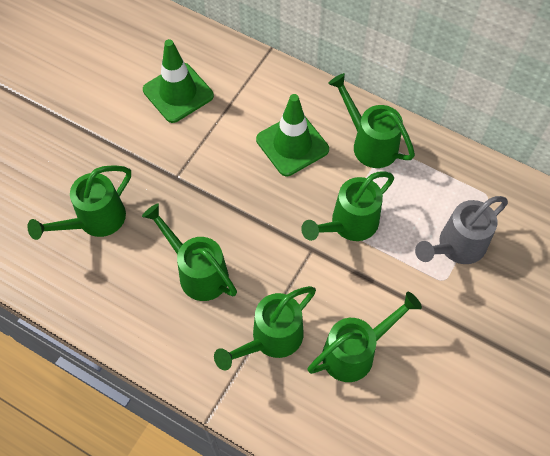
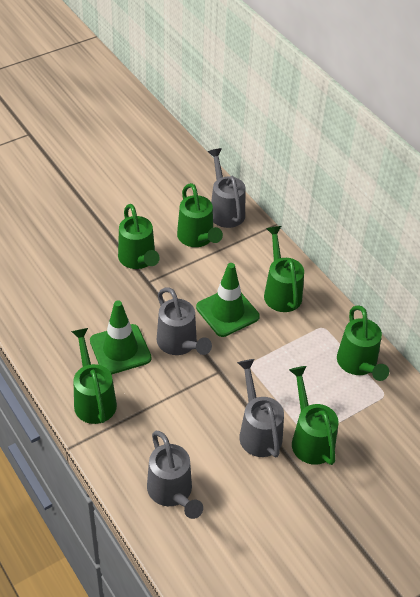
grey watering can: [415,196,508,264] = 1 -> [147,431,203,519] [157,287,212,355] [208,148,245,228] [237,359,284,457] = 4

